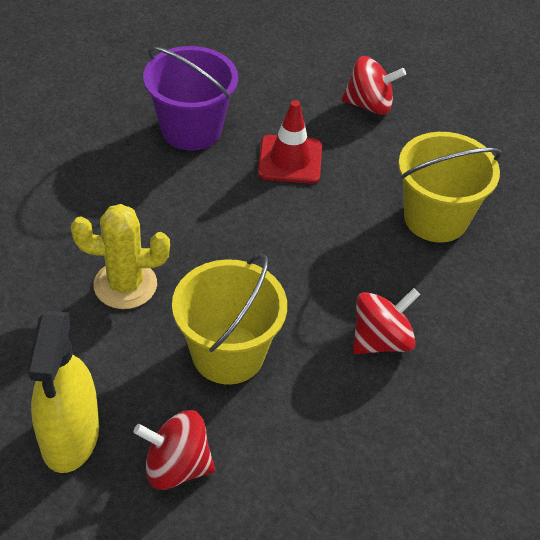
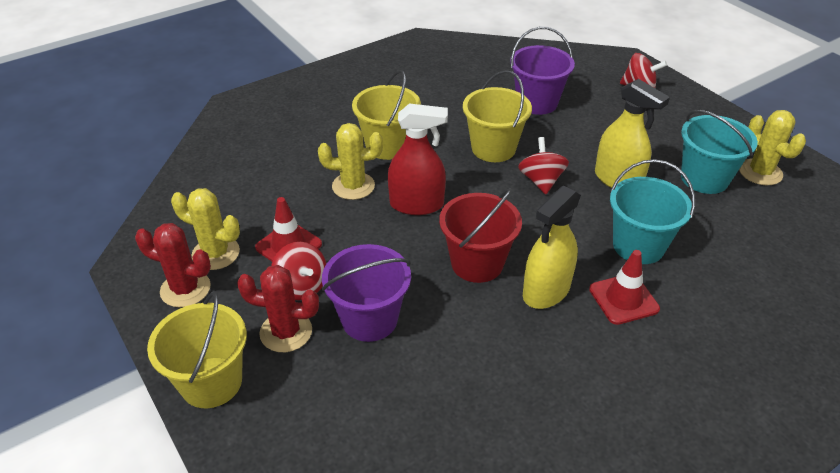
purple bucket: [143,46,238,151] = 1 -> [322,244,411,342] [510,27,575,115] = 2
red bucket: none = 0 -> [439,188,522,283] = 1
red cactus: none = 0 -> [135,223,211,307] [237,265,319,352] = 2
red spray bottle: none = 0 -> [388,104,448,215] = 1
red traffic cone: [258,100,322,184] = 1 -> [255,197,322,262] [589,250,660,325] = 2
turquoise bucket: none = 0 -> [610,159,695,264] [681,110,758,194] = 2
yellow bucket: [172,254,287,385] [398,132,502,243] = 2 -> [147,291,247,408] [352,70,421,160] [463,70,532,162] = 3
yellow cactus: [71,204,170,309] = 1 -> [171,188,240,270] [318,123,383,200] [739,110,806,185] = 3
yellow spray bottle: [27,311,99,473] = 1 -> [523,186,581,309] [595,79,670,188] = 2

